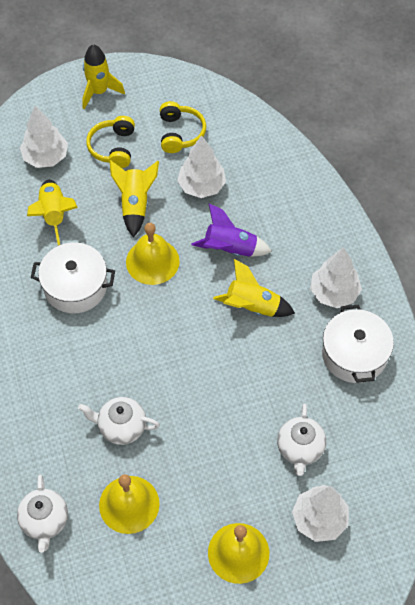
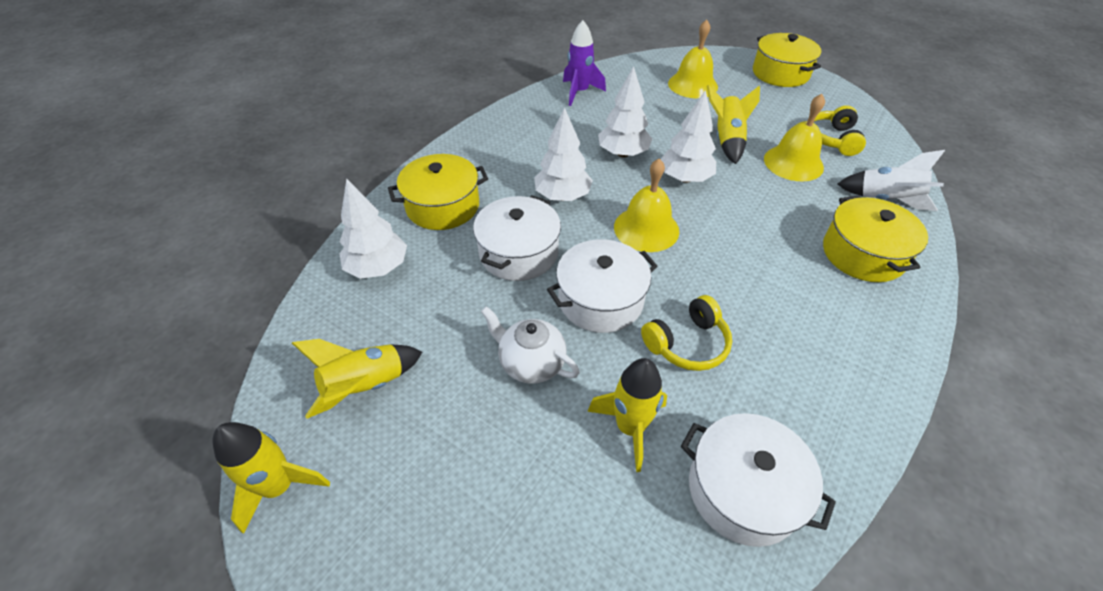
white pot: [30,243,115,313] [322,304,394,383] = 2 -> [473,195,561,281] [547,239,658,333] [681,413,836,547] = 3
white rocket: none = 0 -> [837,150,945,211] = 1
white teapot: [17,474,68,553] [78,397,160,445] [277,403,326,476] = 3 -> [481,306,580,384] = 1
yellow pot: none = 0 -> [388,154,488,230] [753,33,821,87] [823,195,928,282] = 3

